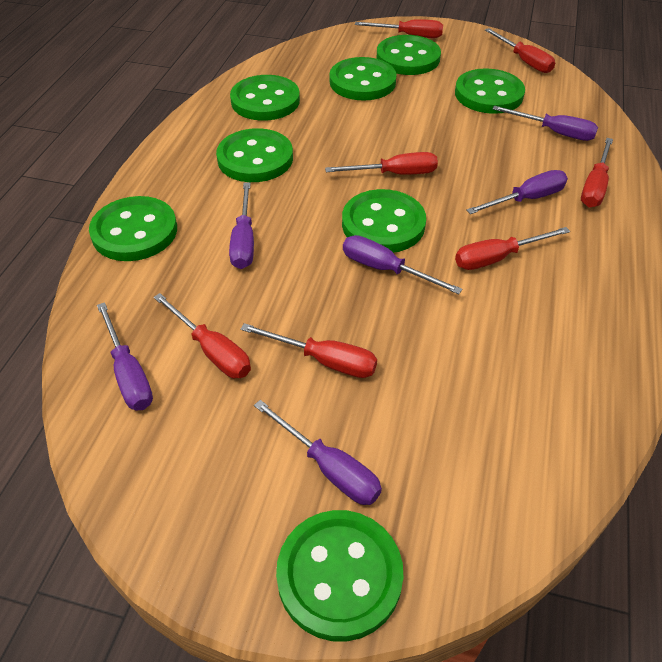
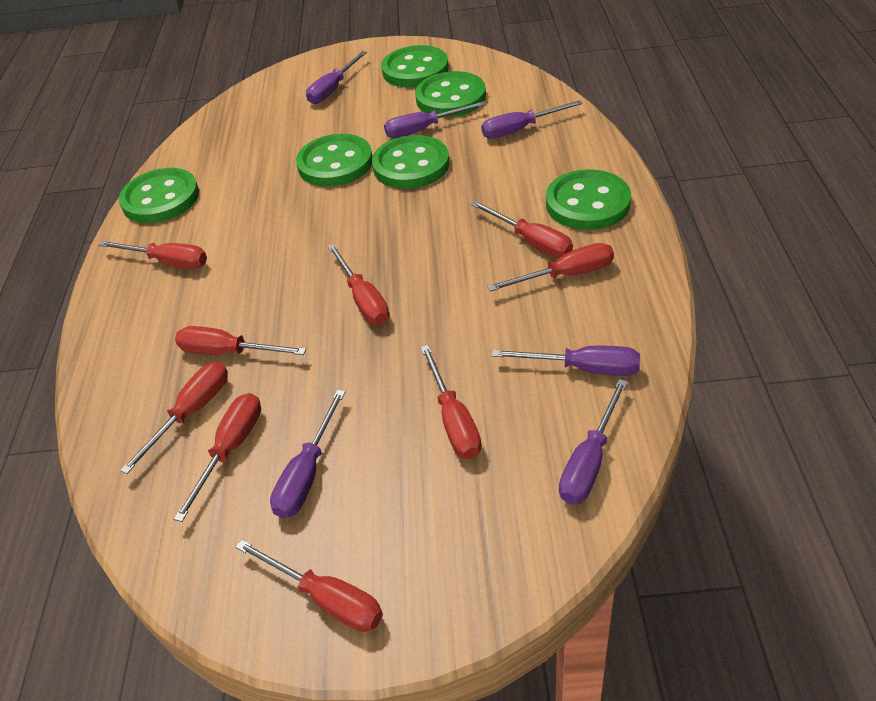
green button: [89,196,177,261] [216,128,293,182] [230,75,300,121] [276,510,404,642] [330,57,397,101] [342,189,426,253] [376,35,441,75] [455,68,525,114] = 8 -> [119,168,199,223] [296,134,372,187] [372,135,450,189] [381,45,449,88] [415,71,486,117] [546,169,631,230] = 6
red screwdriver: [154,293,251,378] [240,323,377,378] [325,152,438,175] [355,19,443,38] [455,227,570,270] [485,28,555,73] [581,138,613,207] = 7 -> [98,241,207,269] [120,362,228,474] [174,393,261,522] [175,326,306,355] [236,540,383,632] [328,244,389,325] [420,345,482,459] [471,201,573,258] [487,243,614,292] = 9

